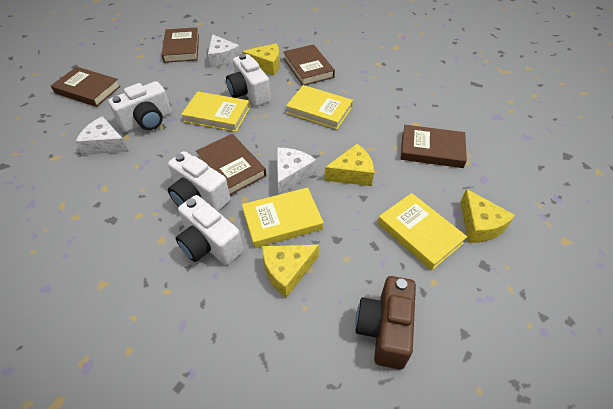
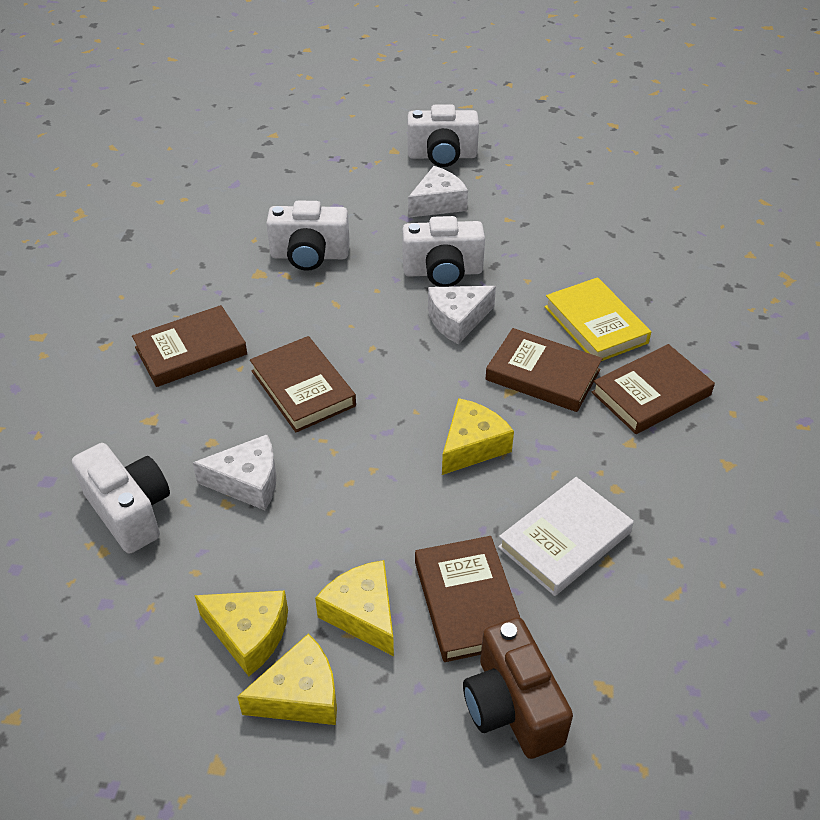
white book: none = 0 -> [498,477,634,596] = 1
yellow book: [181,91,250,132] [242,187,323,248] [286,85,353,130] [378,193,467,270] = 4 -> [545,277,651,361] = 1

